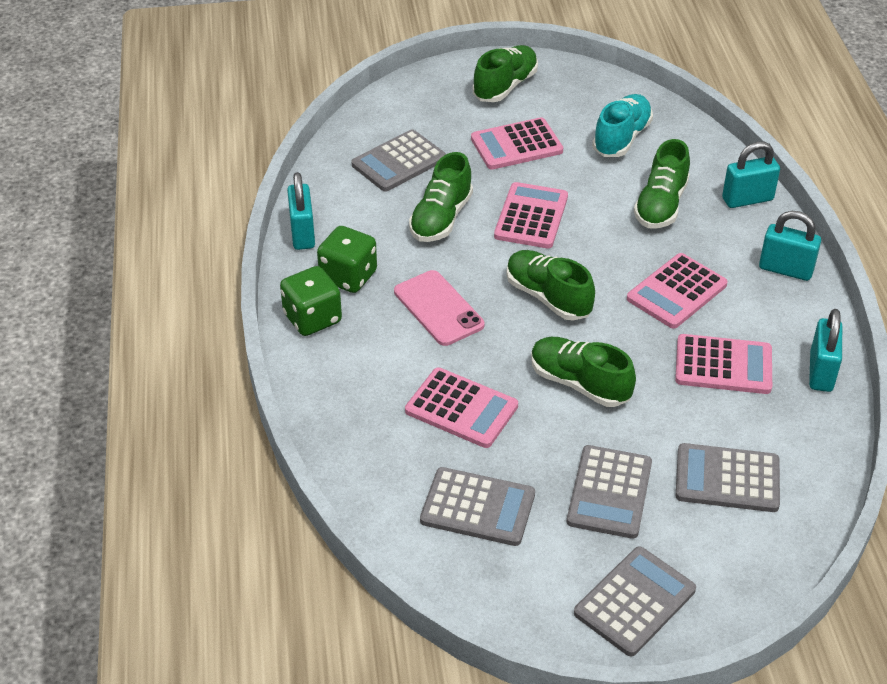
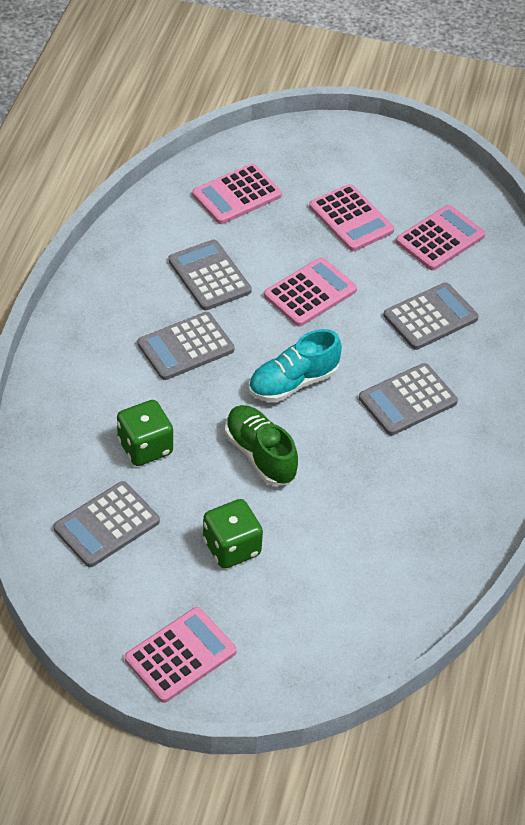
green shoe: [409,152,473,242] [473,45,538,102] [506,250,595,321] [531,337,636,407] [634,139,690,229] = 5 -> [225,405,298,486] = 1
pink phone: [394,270,484,346] = 1 -> none = 0
turquoise padlock: [287,172,315,250] [722,142,780,208] [759,211,821,281] [809,309,842,392] = 4 -> none = 0

